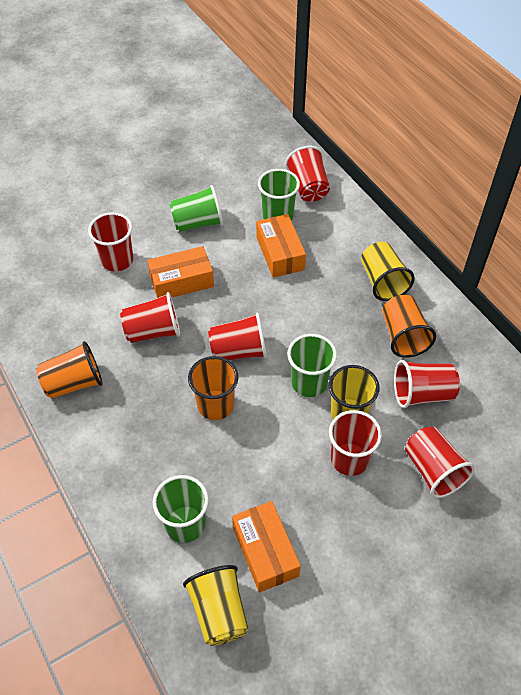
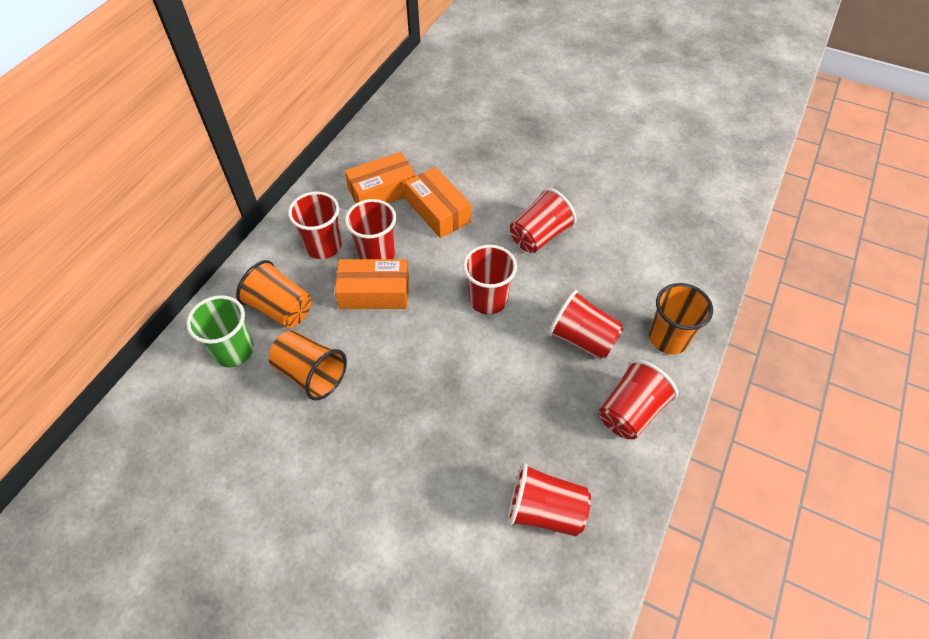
green cup: [153,475,209,543] [169,185,223,232] [258,169,300,221] [287,334,337,397] = 4 -> [186,295,254,367] = 1
yellow cup: [183,565,249,646] [329,365,380,419] [361,242,415,301] = 3 -> none = 0

